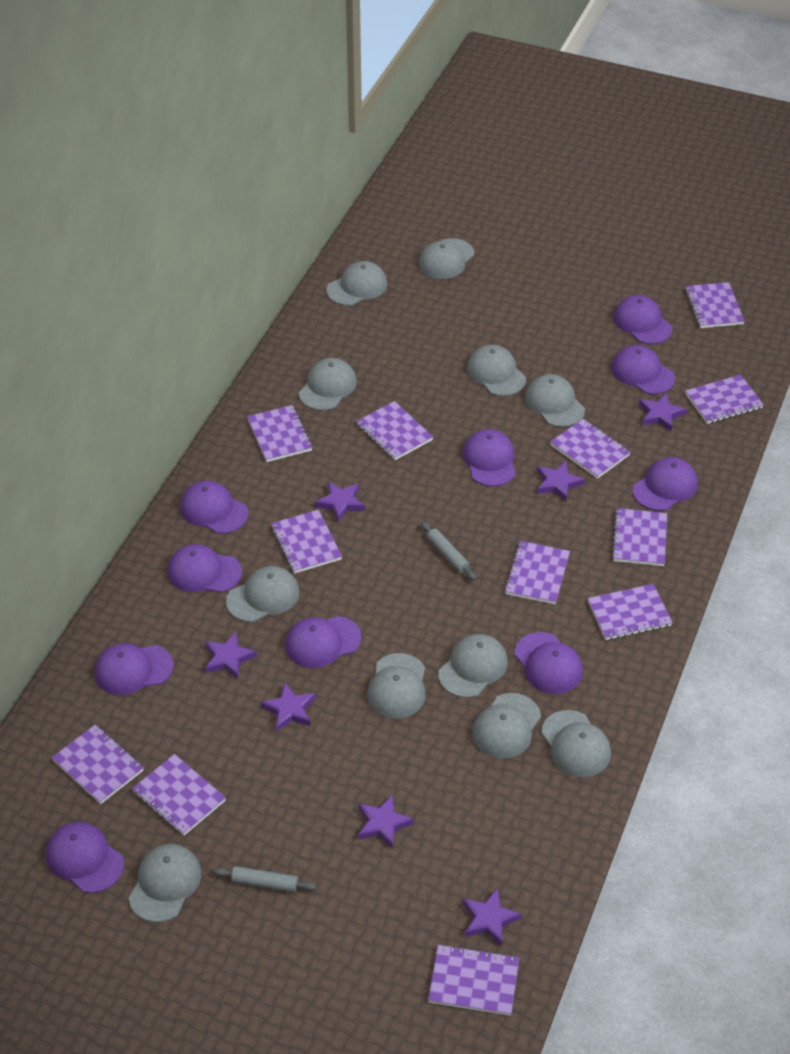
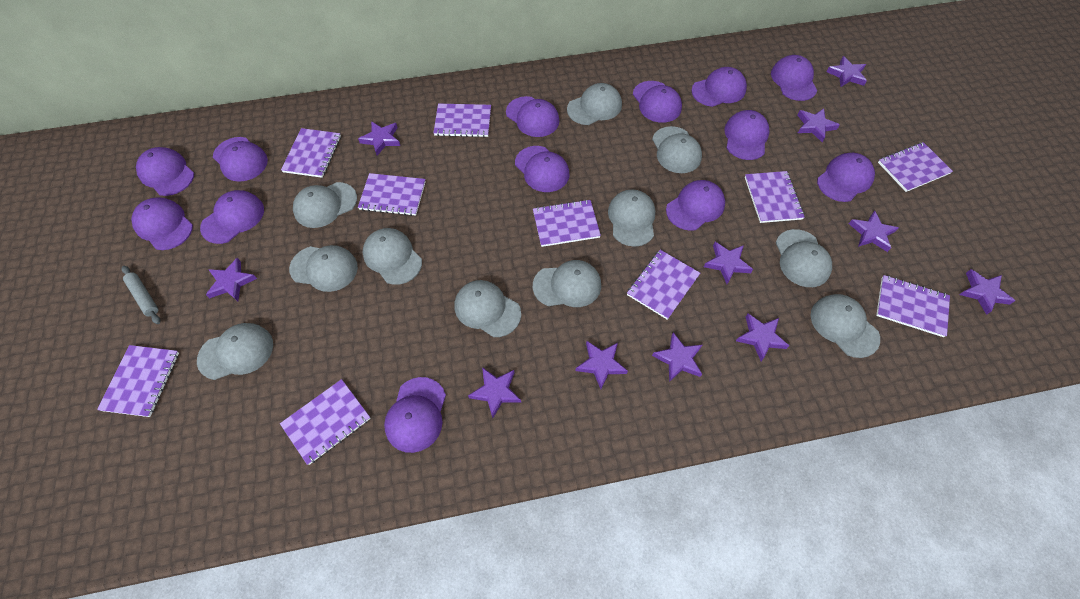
grey rolling pin: [213,866,316,892] [421,522,476,580] = 2 -> [121,266,160,324] = 1
purple cap: [46,822,124,893] [95,643,173,695] [167,544,242,592] [180,481,248,534] [285,616,361,668] [463,429,516,486] [515,632,583,694] [612,345,675,394] [613,295,672,344] [633,457,698,511] = 10 -> [131,198,193,250] [136,147,194,196] [200,190,264,244] [213,137,268,182] [384,377,446,453] [506,96,559,137] [515,146,569,192] [633,81,682,123] [666,180,725,231] [691,67,747,107] [724,110,770,160] [771,55,817,101] [817,153,875,202] = 13
purple notebook: [52,725,144,804] [132,754,226,835] [247,405,312,462] [271,510,342,574] [357,401,433,460] [428,944,519,1016] [504,541,570,604] [550,419,631,479] [588,584,672,640] [612,508,667,566] [685,282,745,328] [685,375,764,424] = 12 -> [97,345,179,417] [280,379,371,465] [281,128,341,178] [358,173,426,216] [433,104,491,137] [533,199,601,247] [627,250,700,320] [745,171,805,223] [876,275,950,337] [878,142,953,192] = 10
purple star: [205,632,257,679] [261,683,316,731] [315,481,365,522] [358,794,414,849] [463,888,522,946] [537,461,585,501] [639,393,687,431] = 7 -> [206,258,257,301] [358,121,400,156] [468,367,521,418] [576,341,628,389] [652,332,702,382] [704,242,753,284] [736,314,789,361] [798,108,839,142] [826,56,867,87] [849,211,898,252] [959,269,1015,315] = 11

